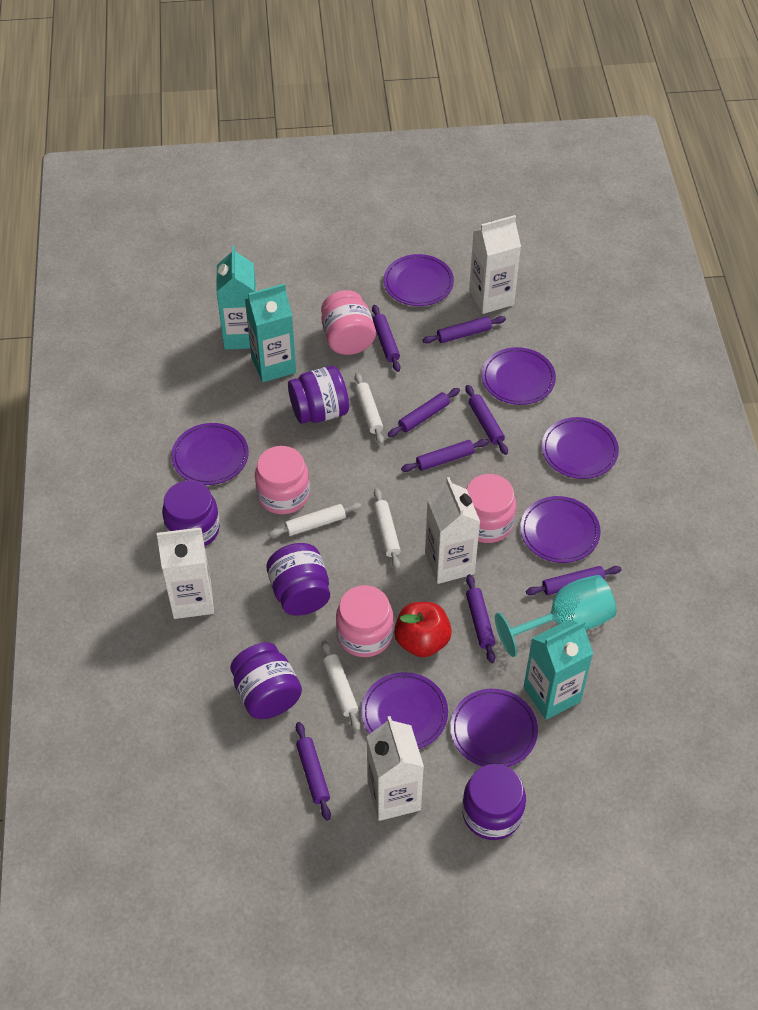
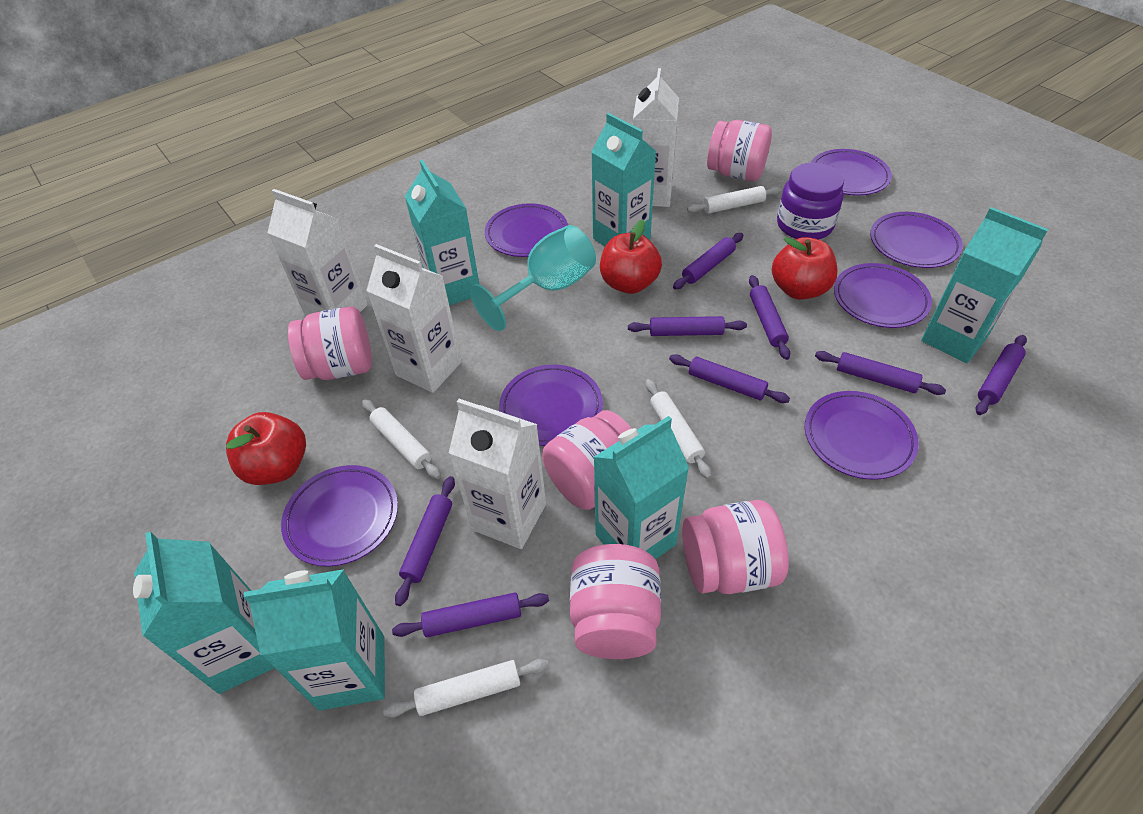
pink jar: [255,446,310,514] [321,290,376,355] [336,585,394,657] [467,474,516,543] = 4 -> [288,306,372,380] [542,410,632,510] [570,544,661,659] [682,500,789,594] [707,120,772,181] = 5
purple jar: [162,480,220,546] [230,642,302,719] [266,543,330,616] [288,366,349,424] [462,764,526,840] = 5 -> [777,163,844,240] = 1
red apple: [394,602,452,657] = 1 -> [226,412,306,485] [600,220,662,294] [772,237,838,300] = 3
turquoise carton: [216,246,257,350] [245,283,296,382] [524,620,593,720] = 3 -> [133,531,275,694] [243,569,385,711] [405,160,480,306] [591,113,656,246] [593,416,689,559] [921,207,1048,363] = 6

